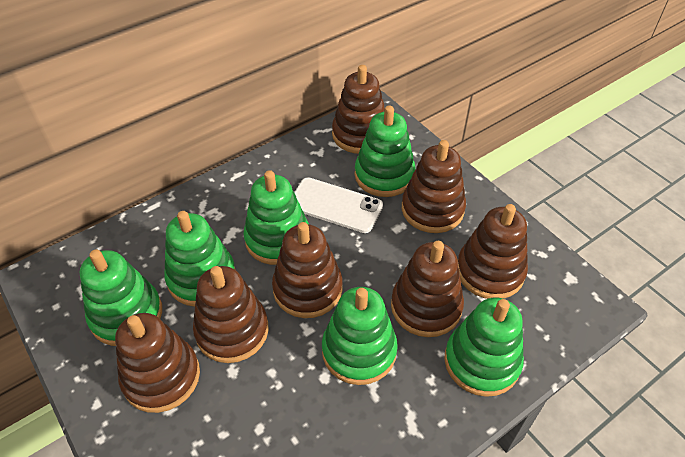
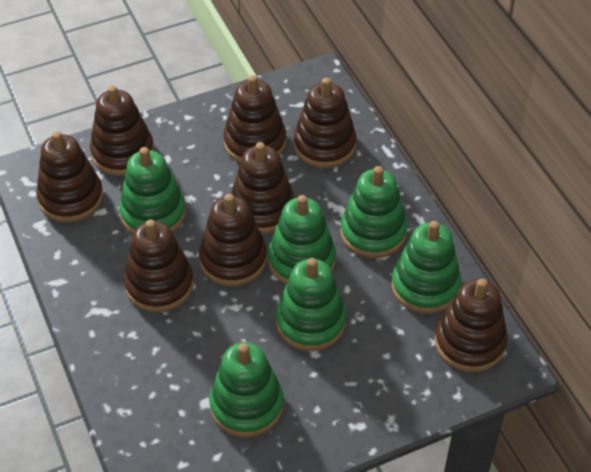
brown stacking toy: [115,313,200,413] [193,266,269,363] [272,222,343,318] [332,65,385,154] [391,241,464,337] [402,140,466,233] [458,204,528,299] = 7 -> [36,131,103,223] [90,85,154,176] [124,220,194,313] [199,194,267,286] [223,75,286,163] [231,142,295,234] [294,78,356,168] [435,279,508,372] = 8
white phone: [294,177,383,233] = 1 -> none = 0

